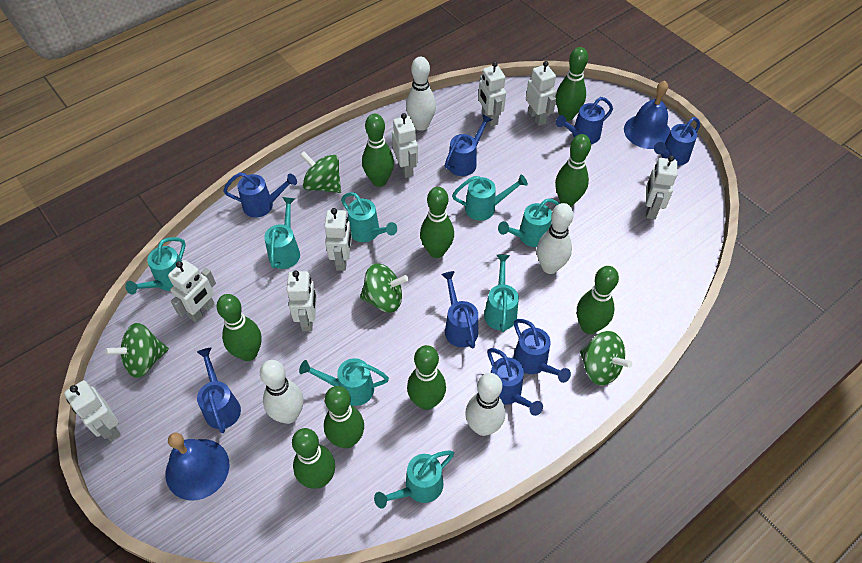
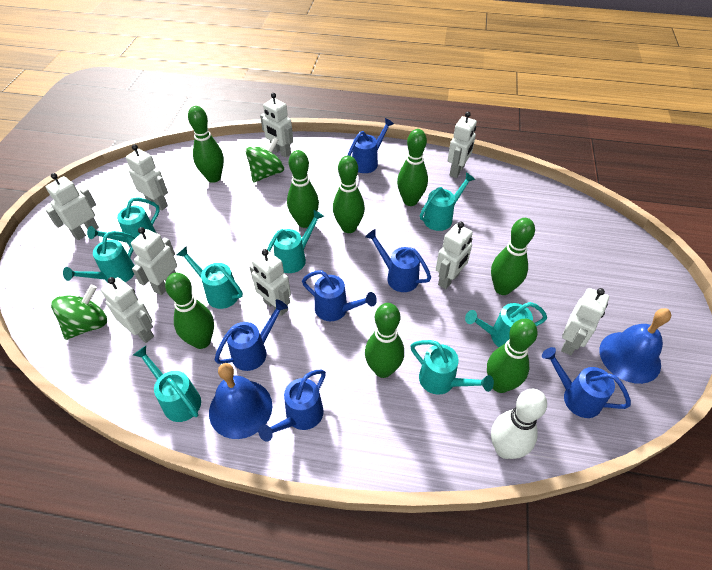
blue watering can: [197,347,241,433] [223,172,297,218] [441,271,478,349] [445,114,492,176] [487,348,543,416] [513,319,571,383] [556,97,613,144] [654,117,700,166] = 8 -> [215,299,288,371] [258,369,326,441] [302,270,377,321] [348,118,394,173] [365,229,431,292] [542,347,631,418] = 6
green bowling pin: [217,294,262,361] [292,428,335,489] [324,386,364,448] [362,114,394,187] [407,345,446,410] [420,187,454,258] [555,134,591,207] [556,47,588,121] [577,266,619,334] = 9 -> [165,273,214,349] [188,106,224,183] [287,150,319,228] [333,156,365,233] [365,303,404,378] [397,129,428,206] [487,319,538,393] [491,218,535,295] = 8
green spinning top: [105,323,169,378] [300,151,341,193] [360,263,409,313] [580,331,632,385] = 4 -> [51,285,107,340] [246,137,284,183] = 2
white bowling pin: [260,360,303,424] [406,57,436,131] [465,373,505,436] [537,203,574,274] = 4 -> [491,389,547,459] = 1
white robot: [64,380,121,441] [168,260,216,322] [287,270,317,331] [324,208,352,271] [392,113,418,178] [478,61,506,126] [526,61,556,126] [646,155,677,219] = 8 -> [46,173,99,240] [101,277,154,343] [126,144,168,211] [131,227,177,295] [250,249,291,316] [260,93,293,158] [436,222,473,289] [447,112,477,178] [561,288,609,355] = 9

